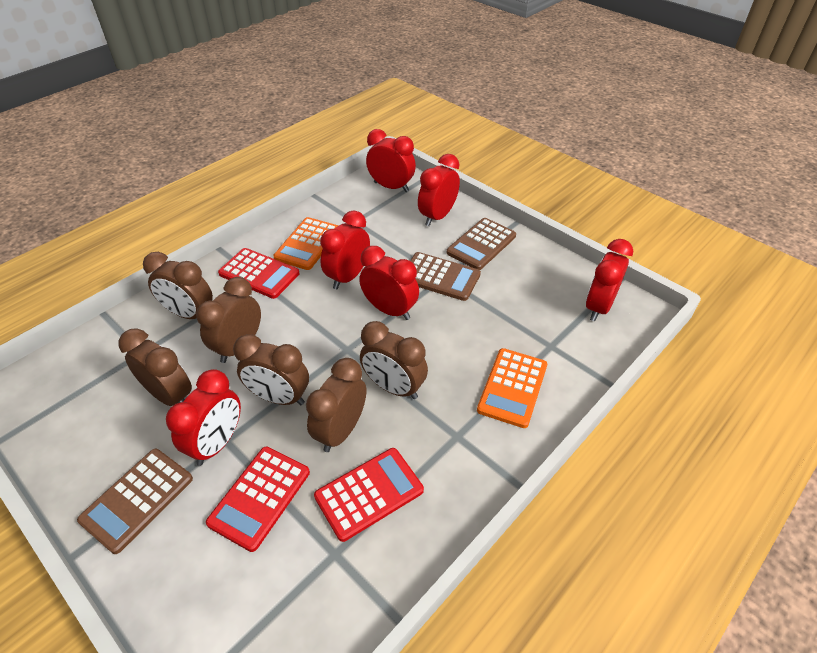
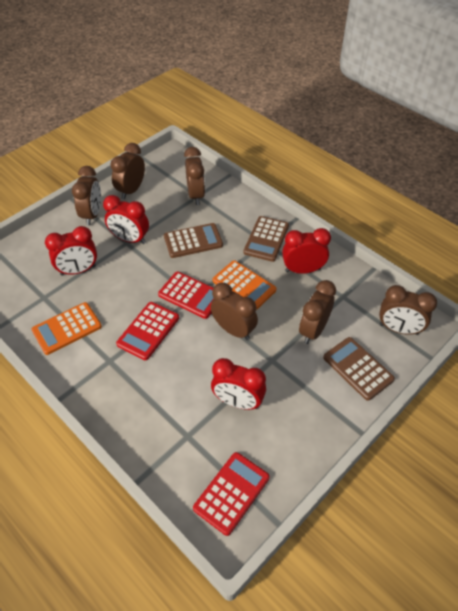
red clock: [166,369,241,466] [320,210,370,289] [359,246,419,320] [366,129,416,192] [418,154,460,226] [586,239,633,321] = 6 -> [45,226,97,276] [103,195,149,244] [211,358,266,410] [282,228,331,274] = 4

